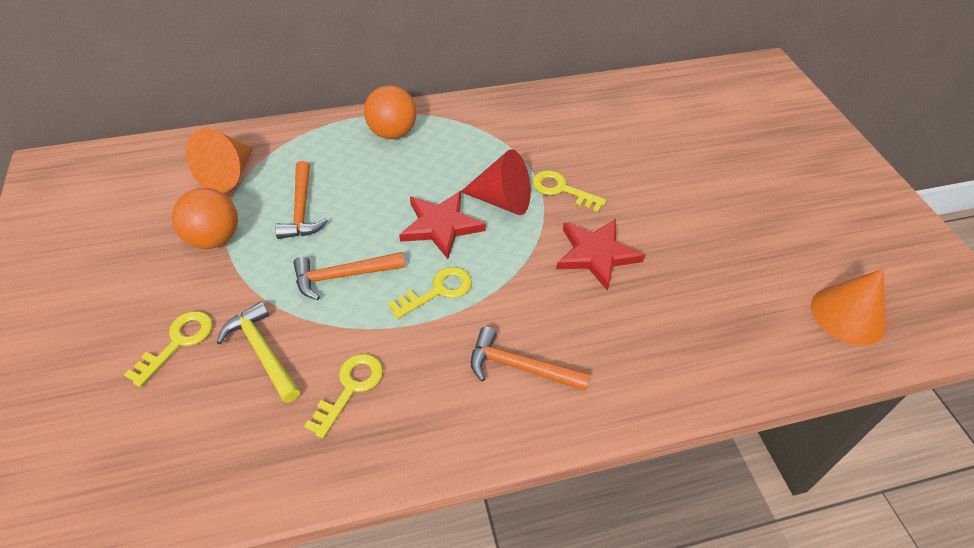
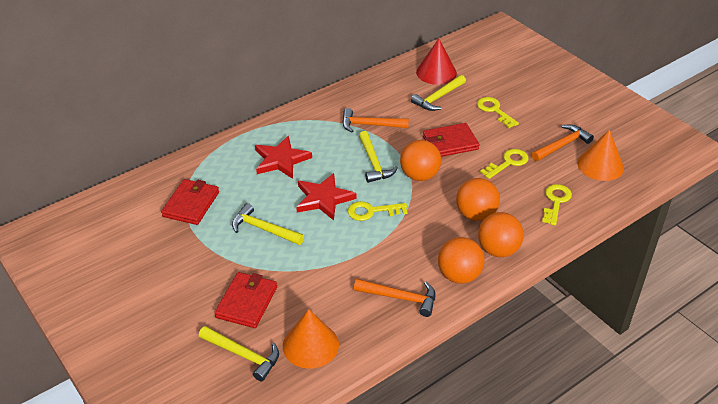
orange ball: [172,188,238,249] [364,85,417,139] = 2 -> [400,140,441,181] [438,237,485,284] [456,178,500,221] [478,212,524,257] = 4
red wallet: none = 0 -> [161,179,219,225] [214,272,277,328] [423,123,479,157] = 3
yellow hammer: [217,301,300,403] = 1 -> [199,326,279,382] [232,203,304,245] [359,131,398,183] [411,75,466,111] = 4

